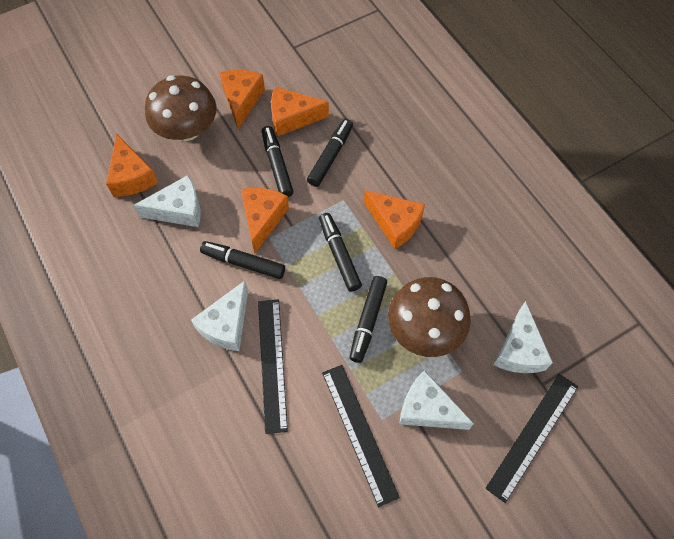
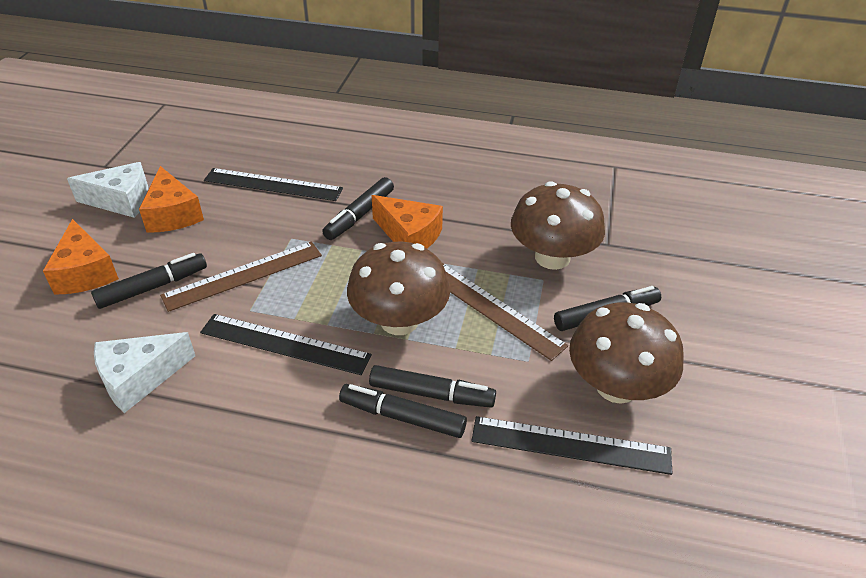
brown mushroom: [145,75,217,141] [388,277,471,357] = 2 -> [347,242,450,335] [511,181,605,270] [569,302,684,404] = 3
brown ruler: none = 0 -> [160,241,322,312] [442,263,568,361] = 2
orange cheese: [106,133,158,197] [219,70,265,129] [241,188,289,253] [271,87,329,137] [364,190,425,249] = 5 -> [43,219,119,295] [139,166,204,233] [372,195,443,248] = 3
white cheese: [134,175,201,227] [191,281,248,351] [399,370,474,430] [493,301,553,373] = 4 -> [67,162,149,218] [94,332,195,413] = 2

